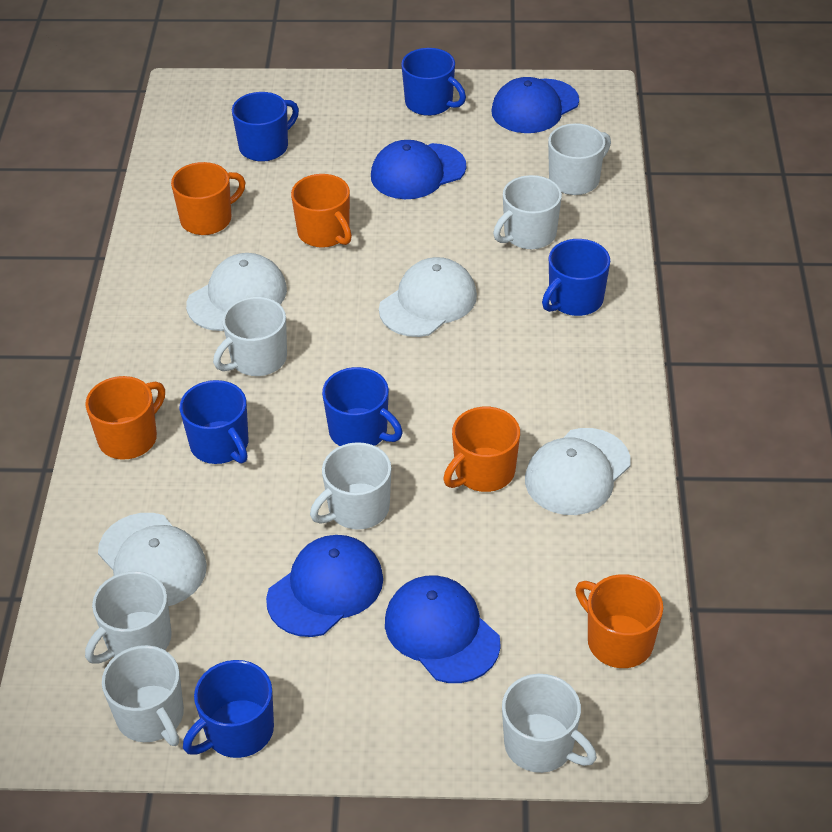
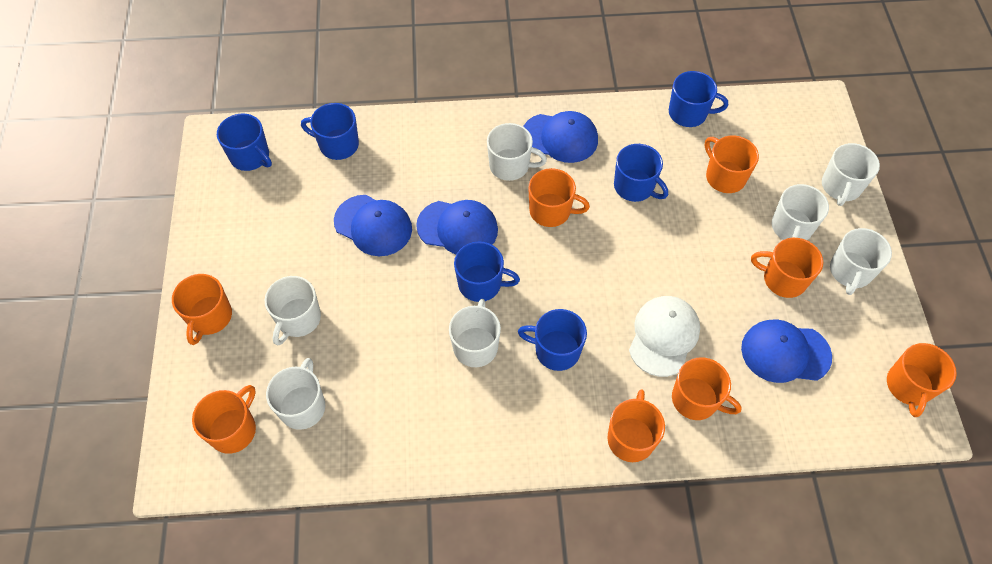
orange mug: [85,376,165,460] [171,162,246,235] [291,174,352,248] [443,407,520,492] [575,574,663,668] = 5 -> [172,274,232,345] [192,385,256,454] [528,168,590,227] [607,389,665,462] [672,357,741,420] [705,135,759,193] [751,238,823,298] [887,343,957,417] = 8
white cap: [98,513,207,606] [186,253,287,331] [379,257,477,337] [525,428,631,515] = 4 -> [629,296,700,377] = 1

